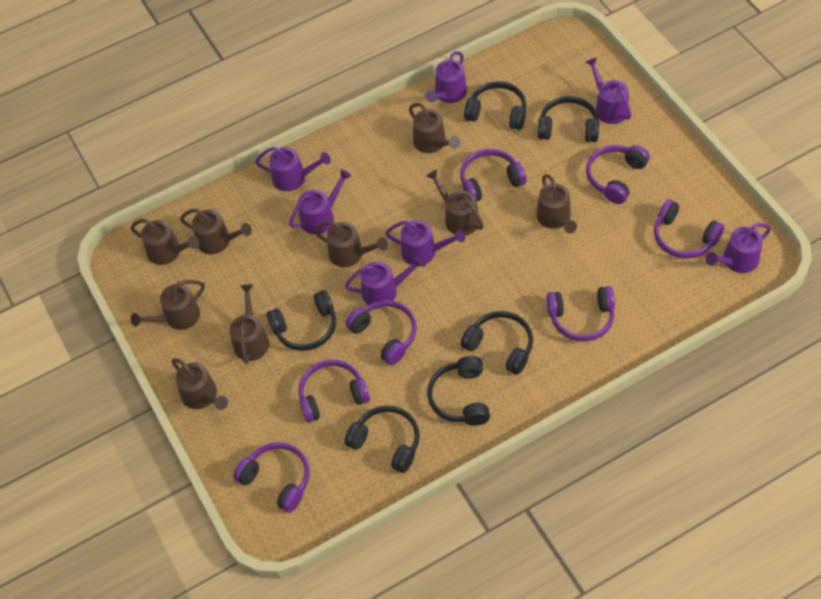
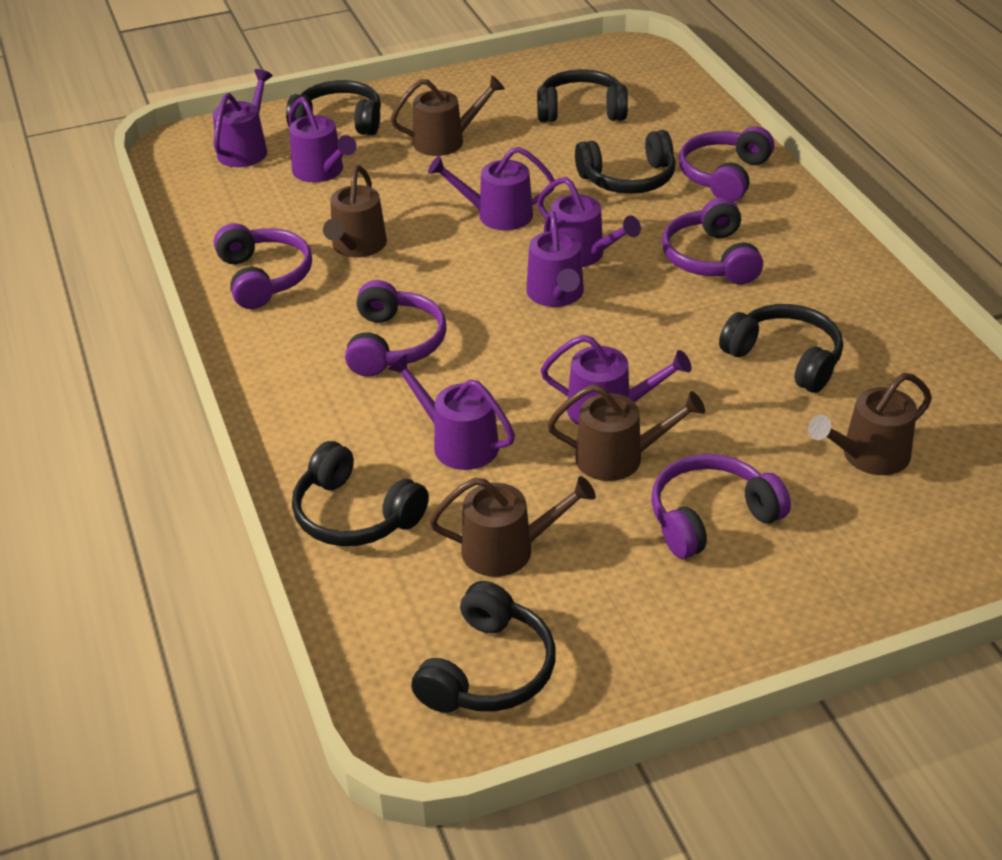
brown watering can: [131,219,199,265] [131,280,205,330] [171,358,228,410] [180,209,252,254] [230,284,269,364] [314,221,388,267] [409,103,460,153] [426,169,484,235] [536,174,577,233] = 9 -> [323,165,387,257] [390,75,505,156] [429,476,596,577] [547,384,705,481] [808,373,932,475] = 5
purple headphones: [233,442,309,513] [298,360,370,423] [346,300,417,365] [460,149,526,201] [547,286,615,341] [586,145,650,204] [654,199,724,259] = 7 -> [214,223,312,309] [345,280,447,377] [651,454,791,559] [662,198,763,284] [679,126,774,202] = 5

